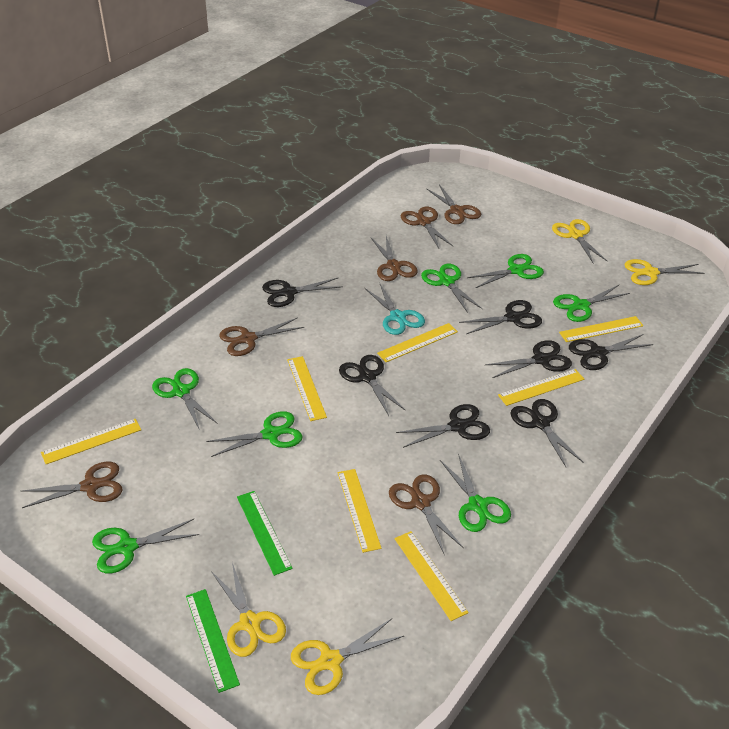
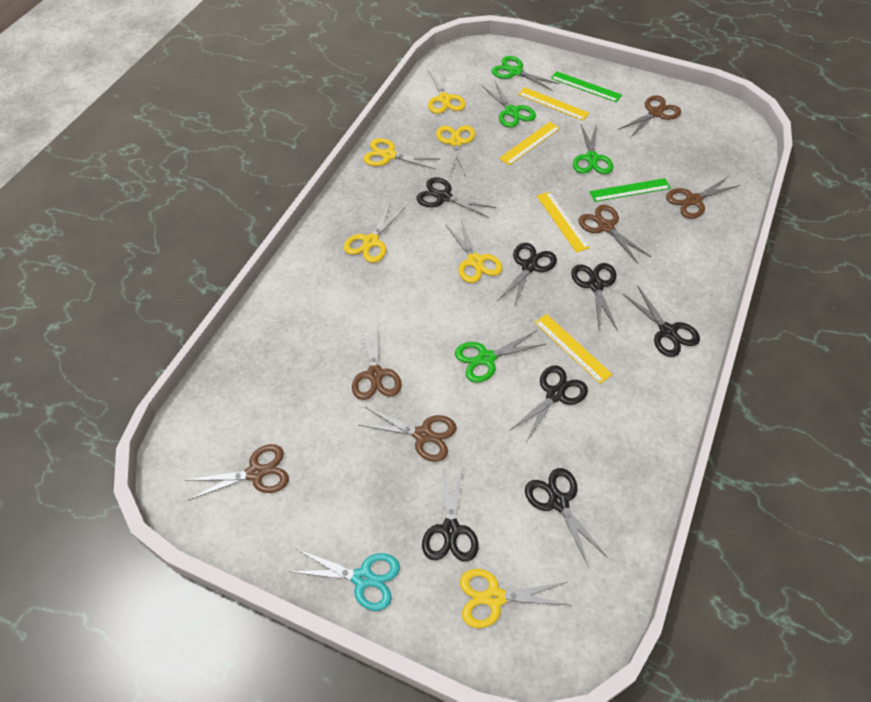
green scissors: [92,519,199,573] [152,368,218,430] [206,411,303,457] [421,264,482,313] [440,453,511,532] [467,254,544,288] [553,285,630,322] = 7 -> [455,330,546,383] [482,82,536,128] [491,56,560,91] [573,123,613,174] = 4
yellow ruler: [41,419,141,465] [287,356,327,421] [338,469,382,553] [377,323,458,362] [395,531,469,621] [498,369,584,406] [559,316,643,342] = 7 -> [499,122,560,166] [518,87,589,121] [534,314,613,384] [537,192,590,253] = 4
yellow scissors: [211,563,286,657] [291,618,404,695] [552,219,608,263] [625,259,705,285] = 4 -> [344,202,405,263] [363,138,440,170] [428,69,466,114] [436,126,475,177] [445,220,503,283] [460,569,569,628] = 6

